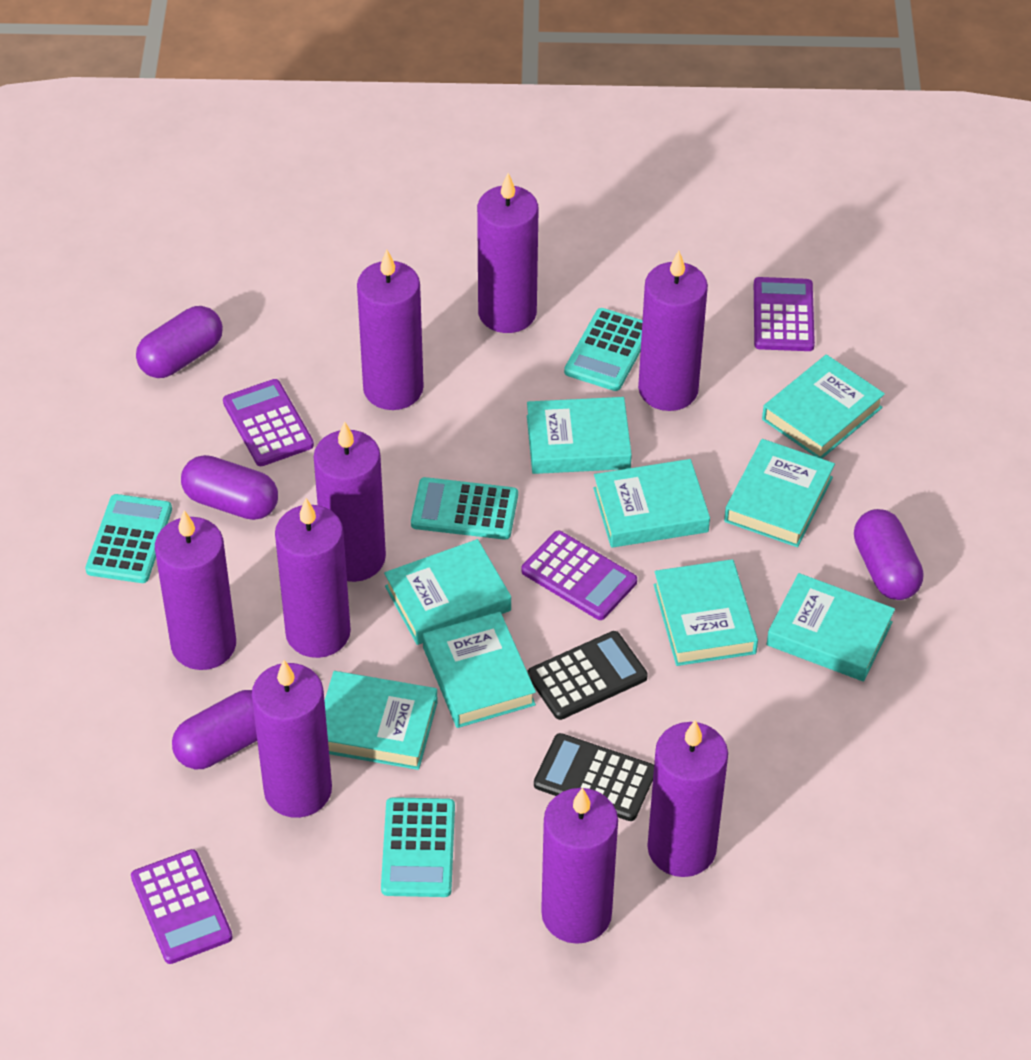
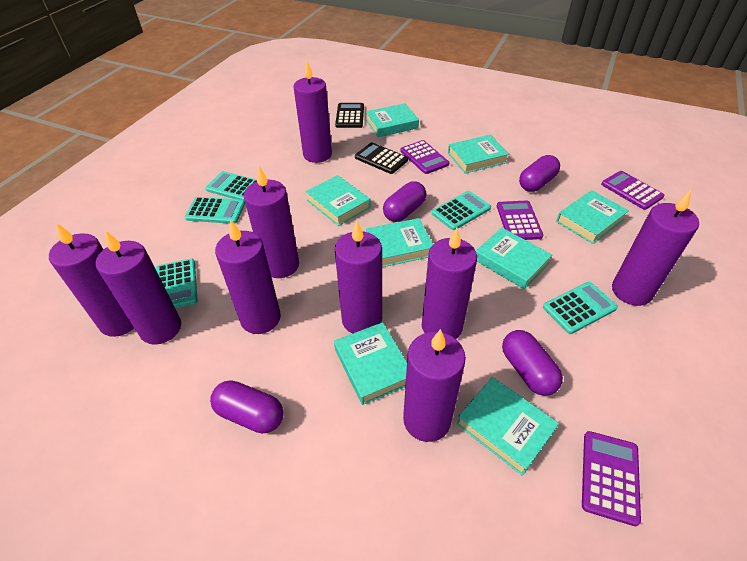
turquoise book: [324,671,438,770] [384,539,511,645] [423,612,536,728] [527,397,632,474] [593,459,710,548] [654,559,758,666] [724,439,835,547] [762,354,885,459] [766,573,895,682] = 9 -> [306,175,371,226] [334,322,407,405] [366,103,419,137] [366,218,433,267] [448,135,509,173] [456,377,559,476] [476,228,552,289] [556,190,629,244] = 8
turquoise calculator: [85,494,172,583] [381,797,455,897] [411,477,518,540] [564,308,642,391] = 4 -> [156,259,198,308] [185,197,245,224] [205,171,257,201] [432,191,491,230] [543,282,618,334] = 5

